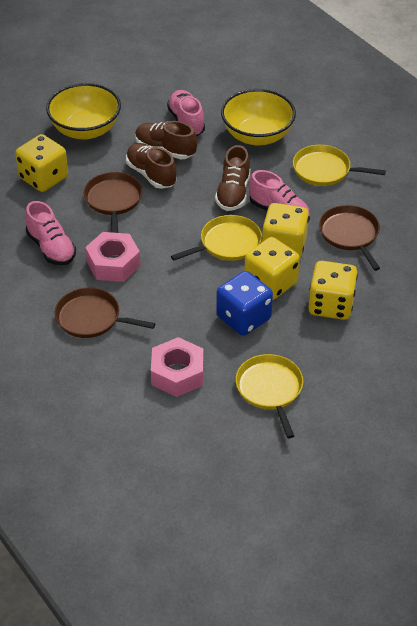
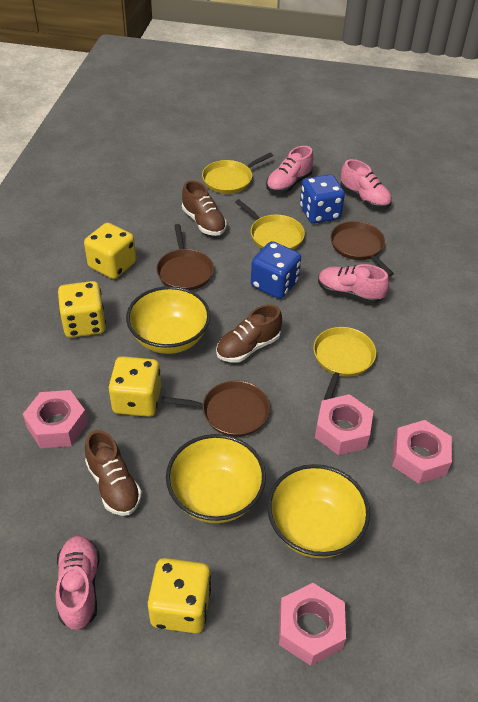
blue dice: [216,271,273,336] = 1 -> [251,241,301,299] [300,174,345,224] = 2
pink nut: [85,232,141,282] [151,337,203,397] = 2 -> [23,390,88,448] [279,583,346,666] [315,394,373,455] [392,420,452,484] = 4
pink shoe: [25,201,76,266] [167,90,205,136] [249,170,310,222] = 3 -> [55,535,99,630] [266,146,314,193] [318,264,389,304] [340,159,392,209] = 4
yellow bowl: [46,83,121,139] [221,89,296,145] = 2 -> [126,286,210,354] [166,434,266,523] [267,464,370,558] = 3

